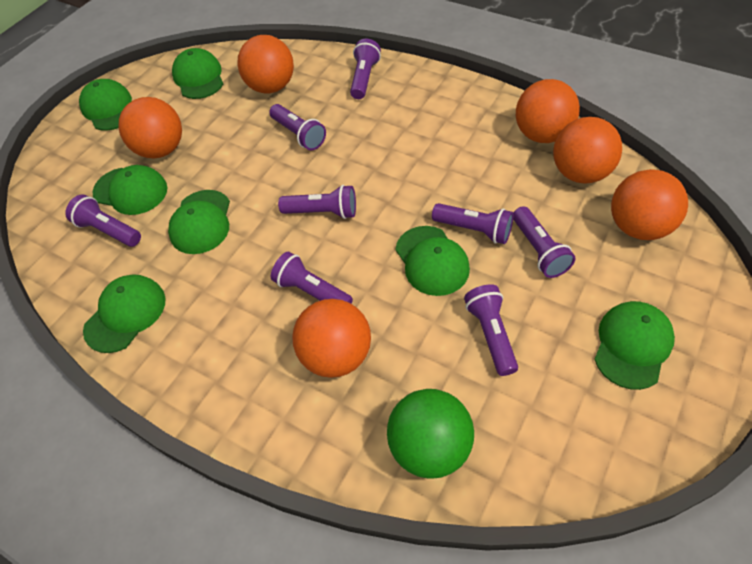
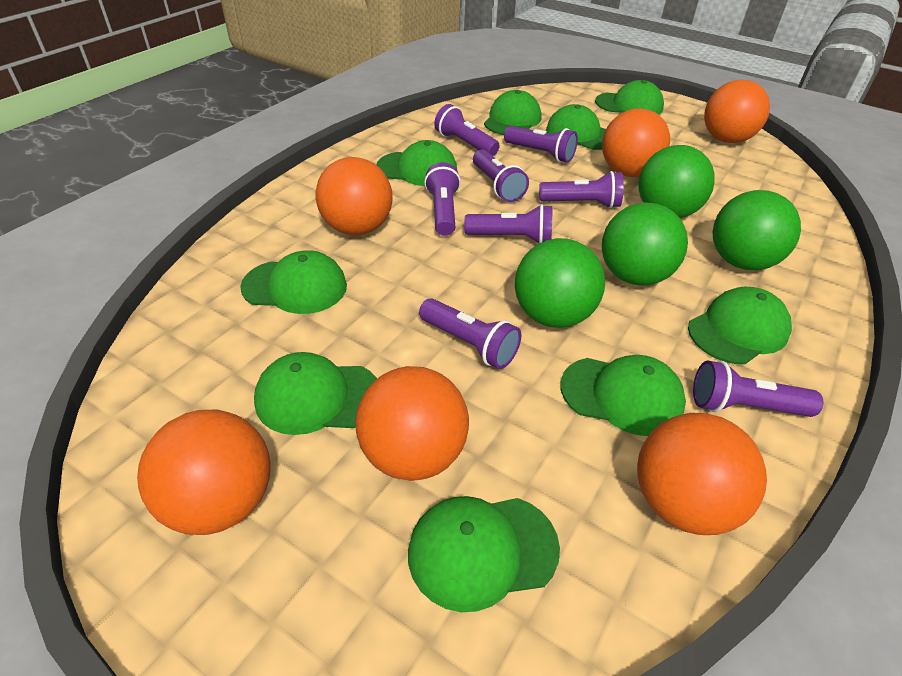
green ball: [387,389,474,479] = 1 -> [515,238,605,328] [602,203,688,286] [638,145,715,218] [713,190,801,270] = 4
green cap: [79,79,132,131] [83,274,166,353] [92,165,167,215] [168,190,230,254] [172,48,223,99] [395,226,470,296] [594,301,675,390] = 7 -> [240,250,347,314] [254,352,377,435] [377,140,457,186] [408,496,560,612] [484,90,541,135] [546,104,606,150] [561,355,686,436] [595,80,664,115] [688,287,792,364] = 9

